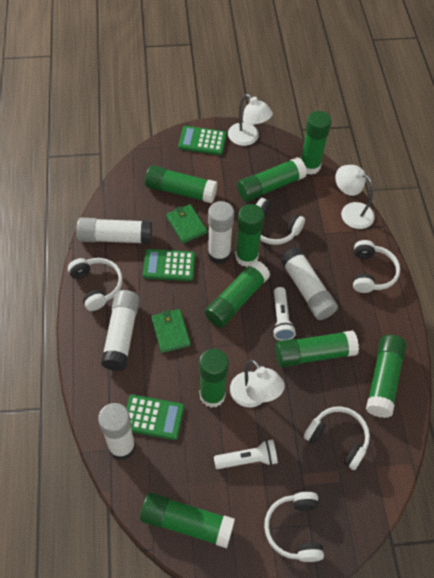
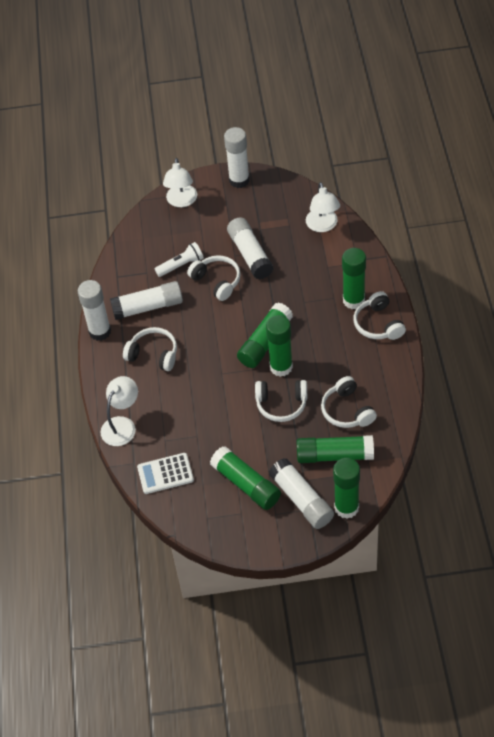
green calculator: [126,395,184,440] [143,249,195,281] [178,126,227,155] = 3 -> none = 0
green glue stick: [140,493,235,548] [145,165,217,203] [199,349,229,408] [205,260,270,328] [235,204,264,267] [237,157,307,202] [275,331,359,368] [301,111,331,175] [366,335,406,418] = 9 -> [210,446,281,510] [237,303,293,368] [266,315,293,377] [297,435,374,463] [333,458,360,519] [342,248,366,309] = 6
green wallet: [151,309,191,353] [166,204,207,243] = 2 -> none = 0
white calculator: none = 0 -> [137,453,194,494] = 1
white flashlight: [214,439,278,469] [272,287,296,341] = 2 -> [155,242,204,277] = 1

